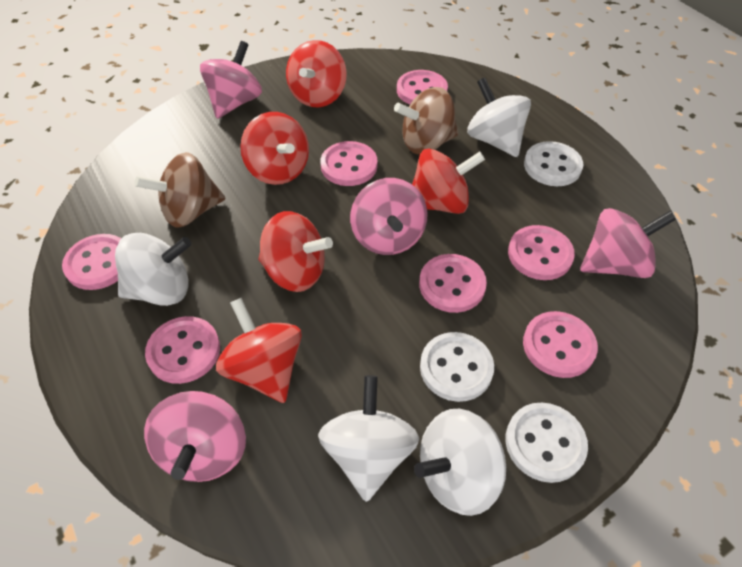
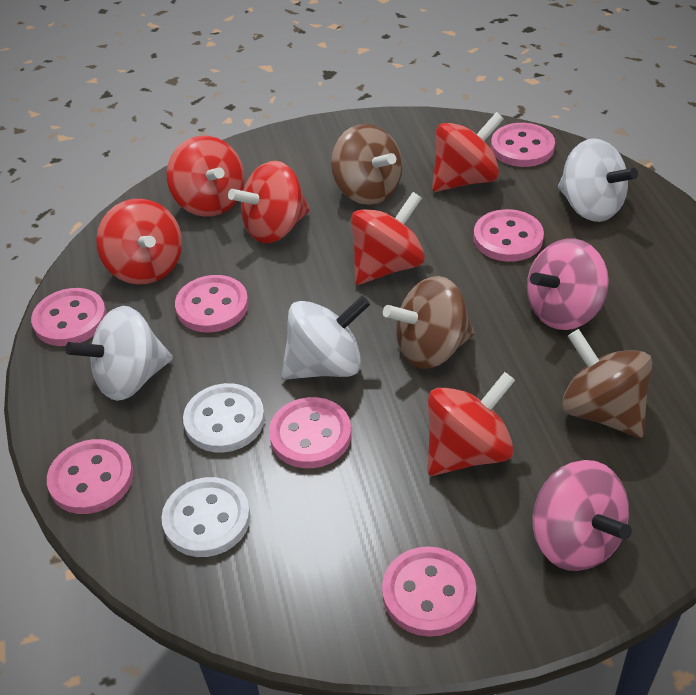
brown spinning top: [135,152,225,228] [394,87,459,154] = 2 -> [331,124,402,205] [383,276,475,369] [562,329,652,438] = 3
pink spinning top: [144,391,246,482] [200,41,262,119] [350,178,428,255] [580,208,676,278] = 4 -> [527,238,609,330] [533,460,632,571] = 2
red spinning top: [216,298,302,403] [240,112,309,185] [258,211,333,292] [286,40,347,107] [412,148,485,214] = 5 -> [96,199,182,285] [166,136,245,217] [228,161,310,243] [351,192,425,285] [428,372,515,476] [432,112,504,192] = 6
white button: [420,332,494,402] [506,403,588,483] [524,141,583,186] = 3 -> [161,477,250,557] [183,383,265,453] = 2
white spinning top: [115,233,192,306] [318,375,419,502] [414,409,506,516] [467,78,531,157] = 4 -> [65,306,173,401] [281,296,370,380] [558,138,638,222] = 3

